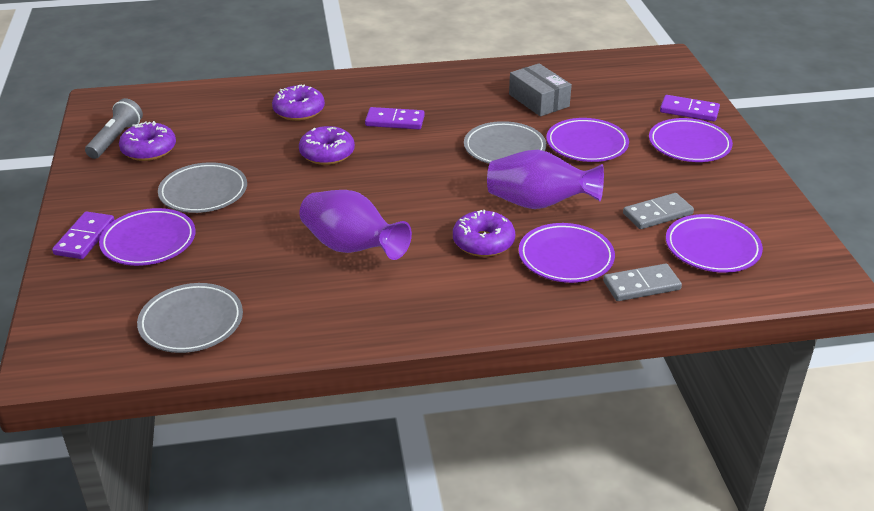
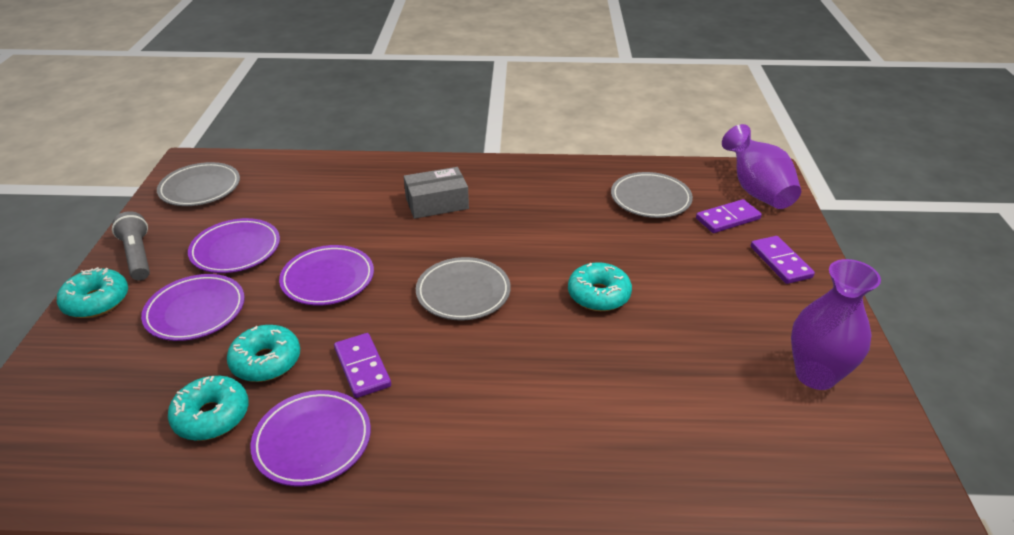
grey domino: [603,264,682,301] [623,193,694,229] = 2 -> none = 0
purple donut: [119,121,176,161] [272,85,325,121] [299,126,355,165] [453,210,515,257] = 4 -> none = 0
purple plate: [99,208,196,266] [519,223,615,283] [546,118,629,162] [649,118,733,162] [666,214,763,273] = 5 -> [141,274,245,341] [188,218,280,273] [250,390,371,487] [279,245,374,306] = 4
turquoise donut: none = 0 -> [57,267,128,318] [168,376,249,441] [227,325,300,382] [568,262,632,311] = 4

